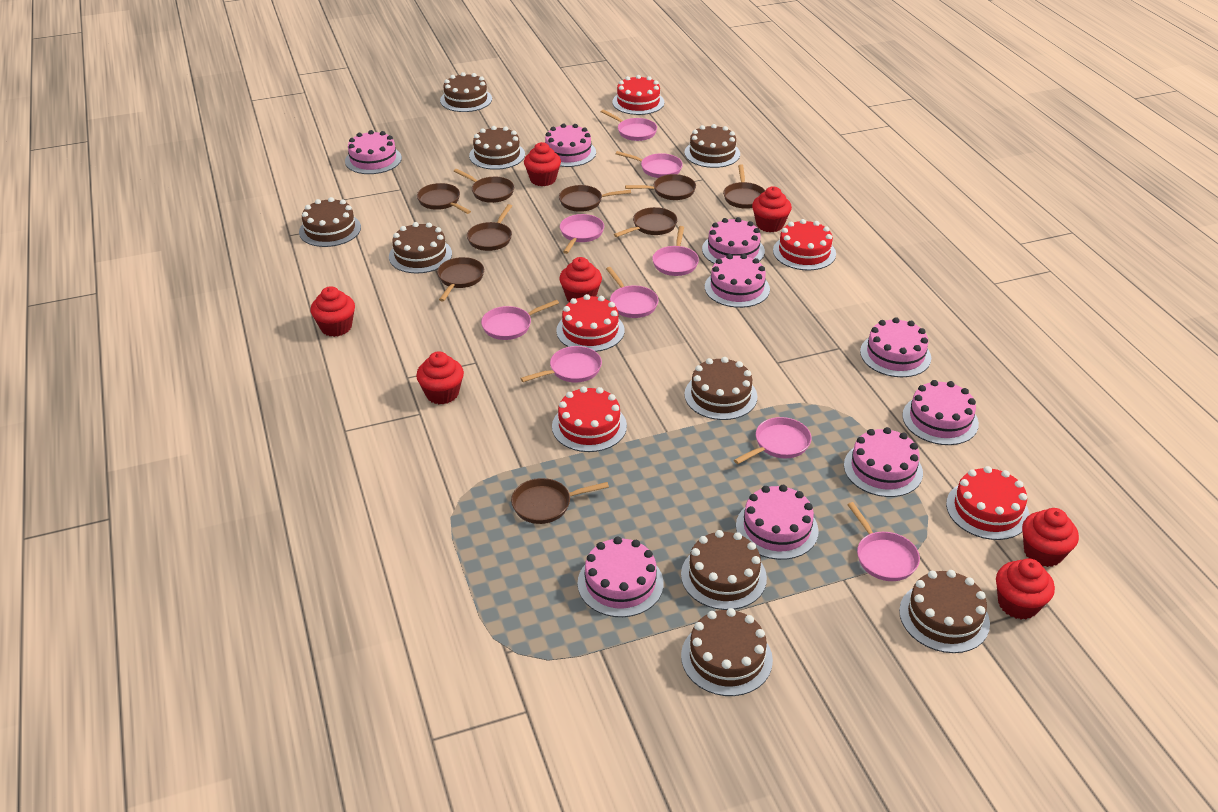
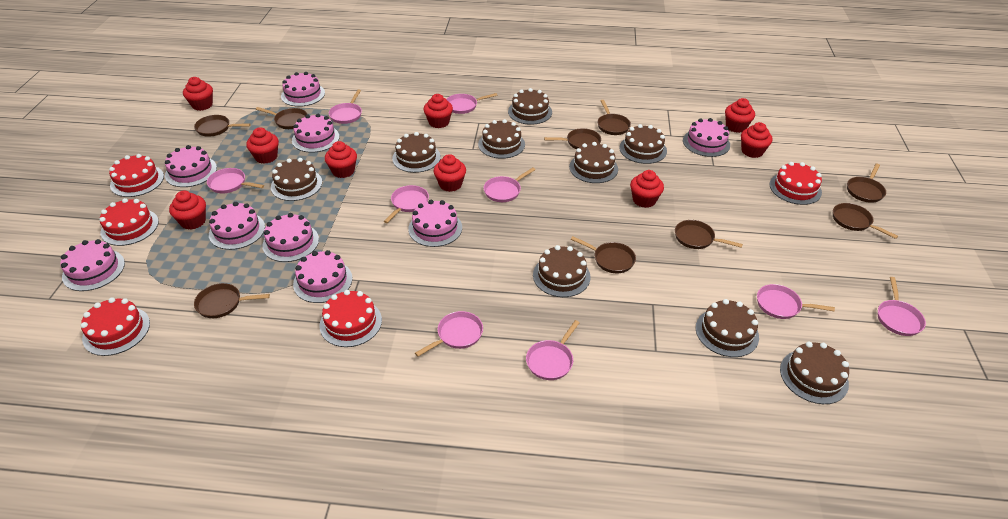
red cupcake: [310,286,355,337] [416,351,464,404] [524,142,561,186] [559,257,602,302] [752,186,792,232] [996,558,1055,619] [1022,508,1079,567] = 7 -> [169,190,206,230] [183,77,213,111] [246,127,279,164] [325,141,357,178] [424,94,453,128] [433,154,466,192] [630,170,664,208] [725,98,755,133] [741,122,773,158] = 9

